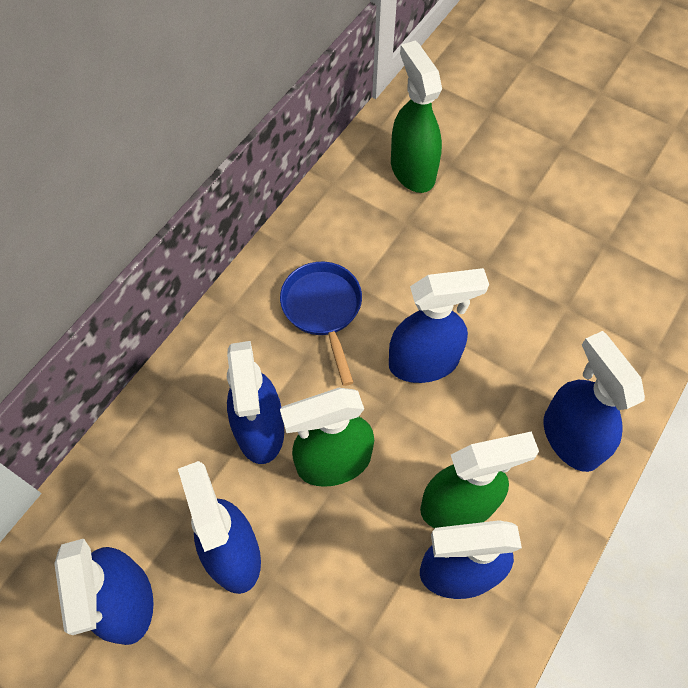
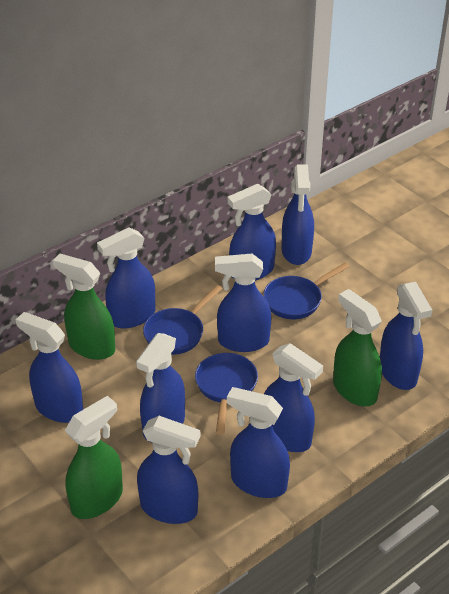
blue pan: [280,262,362,386] = 1 -> [143,285,222,355] [195,353,258,435] [263,263,349,319] = 3
blue spray bottle: [54,539,153,645] [178,461,261,594] [227,341,284,464] [389,268,489,383] [420,520,522,599] [544,331,645,472] = 6 -> [16,312,83,423] [97,227,155,328] [136,333,185,442] [137,416,200,524] [215,254,271,352] [227,184,276,281] [227,387,290,498] [264,343,323,452] [282,165,314,265] [380,282,432,390] = 10

